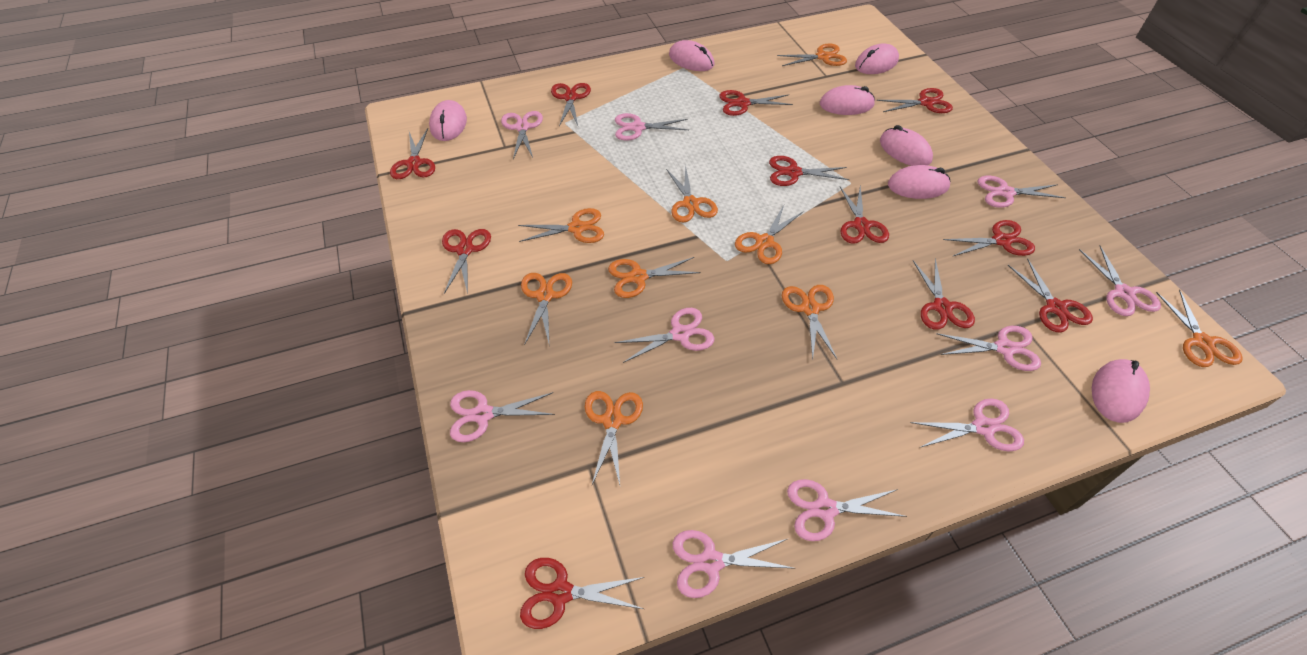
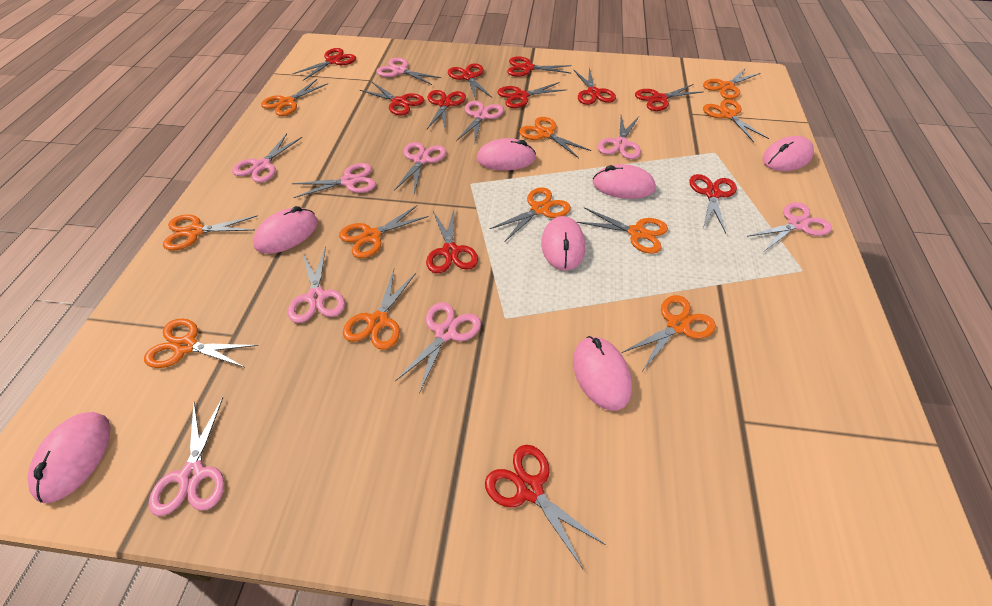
orange scissors: [518,208,604,243] [521,273,572,345] [585,391,643,485] [608,257,701,298] [666,165,718,222] [735,205,803,264] [777,44,847,66] [782,285,837,360] [1156,290,1243,367] = 9 -> [144,318,258,368] [163,214,258,251] [261,79,328,116] [339,205,429,258] [343,270,416,350] [489,187,571,242] [519,117,591,158] [577,207,668,254] [622,295,716,370] [703,68,761,99] [703,99,769,142] = 11

